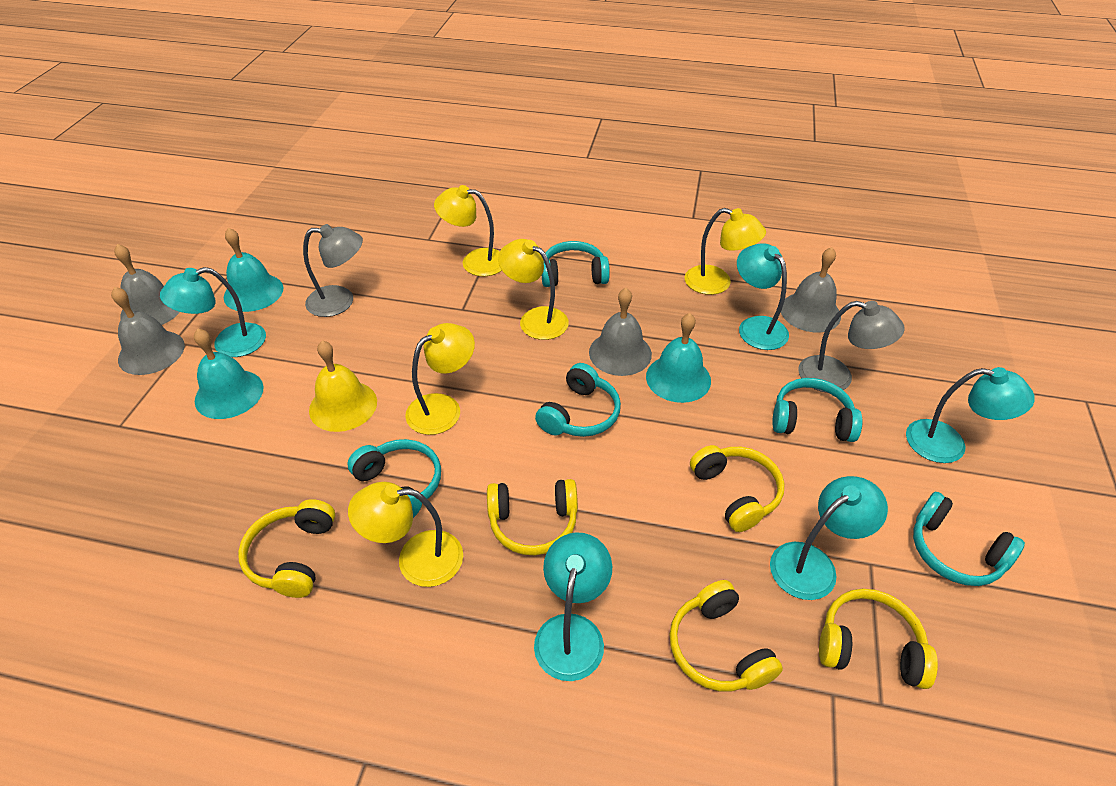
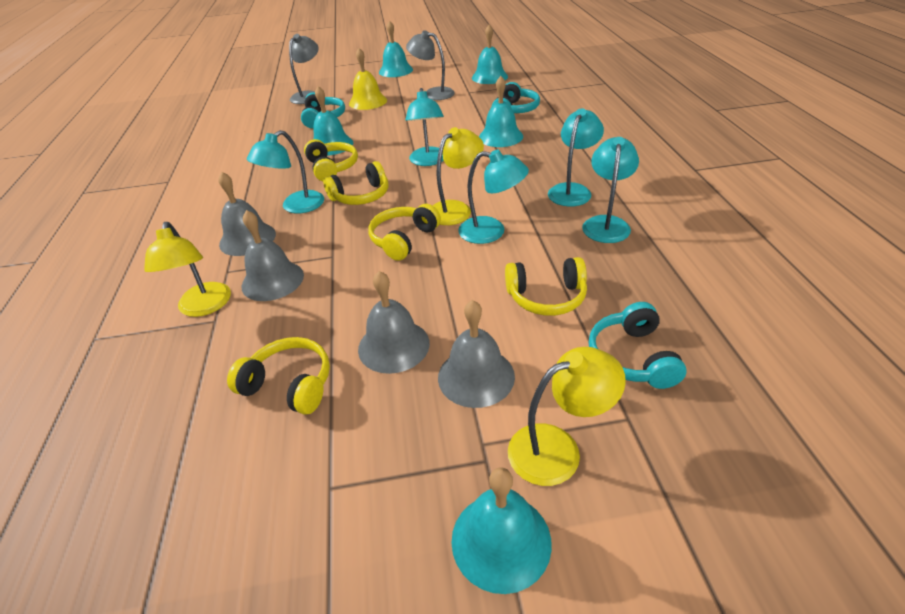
turquoise bell: [194,328,264,419] [224,228,284,312] [646,313,711,403] = 3 -> [313,86,353,156] [379,21,413,77] [451,467,552,594] [472,25,508,84] [479,76,523,147] = 5
turquoise headphones: [347,439,441,518] [535,363,621,437] [542,241,610,287] [772,378,862,442] [913,492,1025,586] = 5 -> [301,92,345,128] [492,82,540,113] [589,302,687,389] = 3
yellow lamp: [348,482,463,587] [405,323,475,435] [434,185,502,276] [498,239,569,340] [685,208,766,295] = 5 -> [144,222,231,317] [433,127,484,225] [508,347,626,486] = 3

